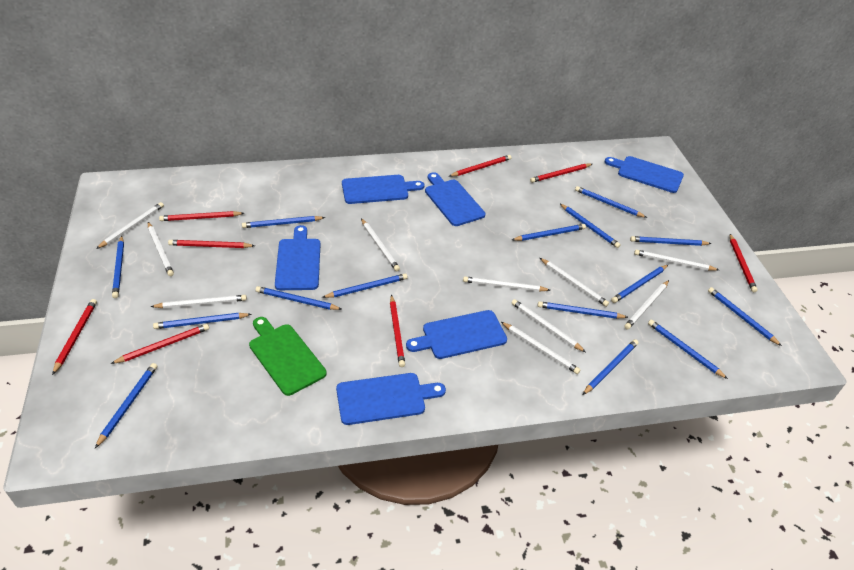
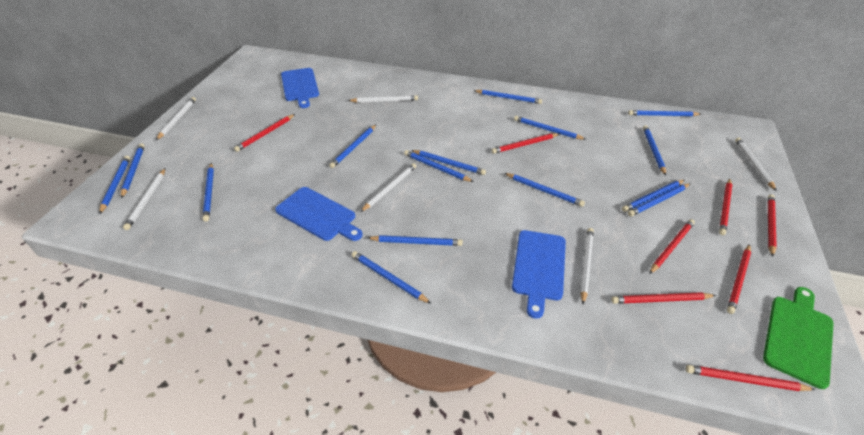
blue cutting board: [275,225,320,290] [336,373,446,425] [342,175,424,204] [406,310,507,359] [425,172,485,226] [605,156,684,193] = 6 -> [275,187,363,241] [281,68,319,108] [512,230,566,319] = 3
white pencil: [96,202,164,249] [148,222,174,276] [150,295,247,309] [361,218,400,271] [463,276,550,292] [501,322,581,374] [511,299,586,352] [540,258,609,307] [624,280,669,330] [634,249,719,271] = 10 -> [123,169,165,230] [156,97,196,140] [348,95,418,102] [360,163,416,212] [580,228,594,304] [735,137,777,191] = 6

